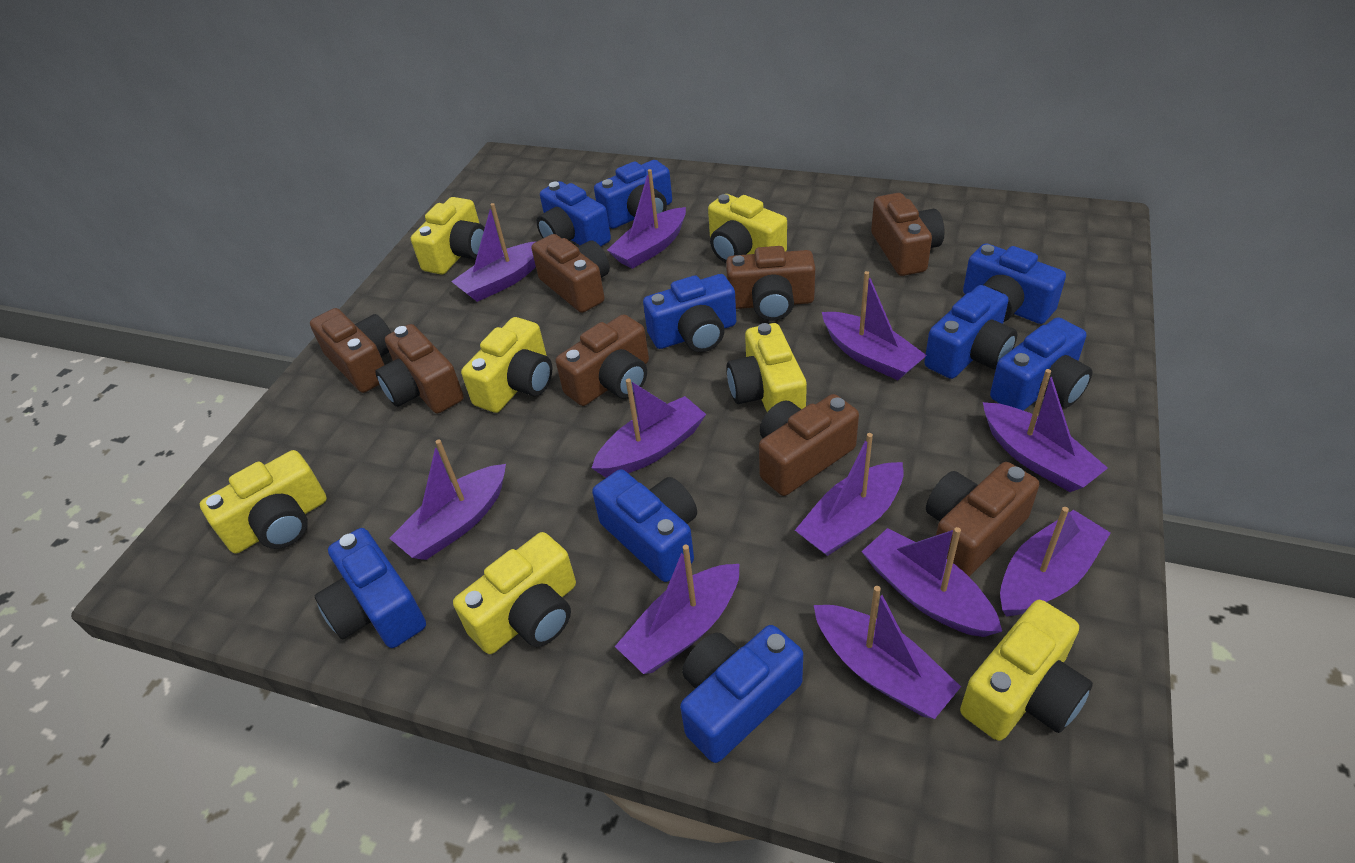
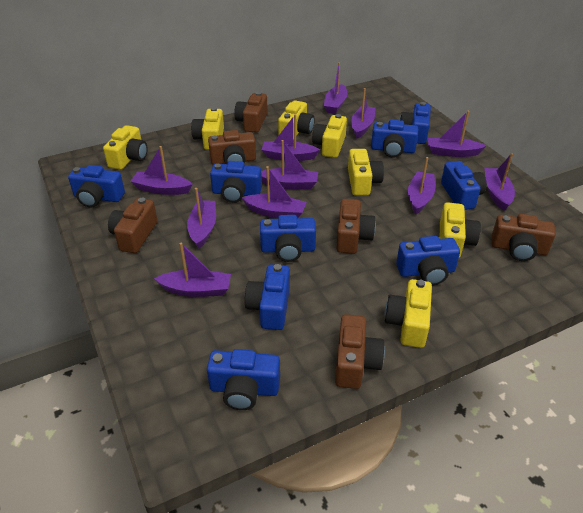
brown camera: [310,308,391,393] [375,324,464,414] [531,234,610,313] [556,314,649,406] [726,246,815,321] [759,394,859,496] [871,193,945,276] [926,462,1039,577] = 8 -> [108,198,157,253] [208,130,256,165] [234,92,268,133] [335,314,385,389] [336,199,376,254] [492,214,556,261] = 6

